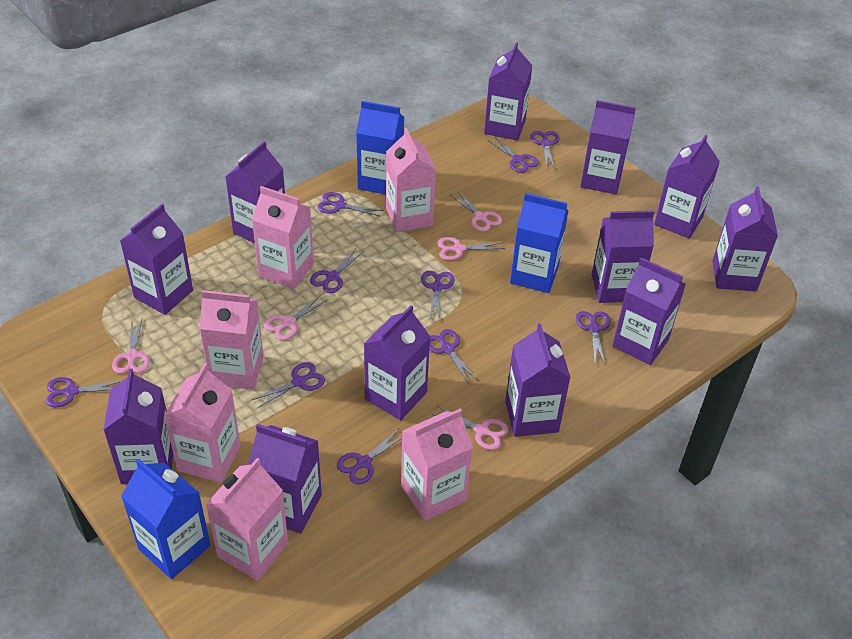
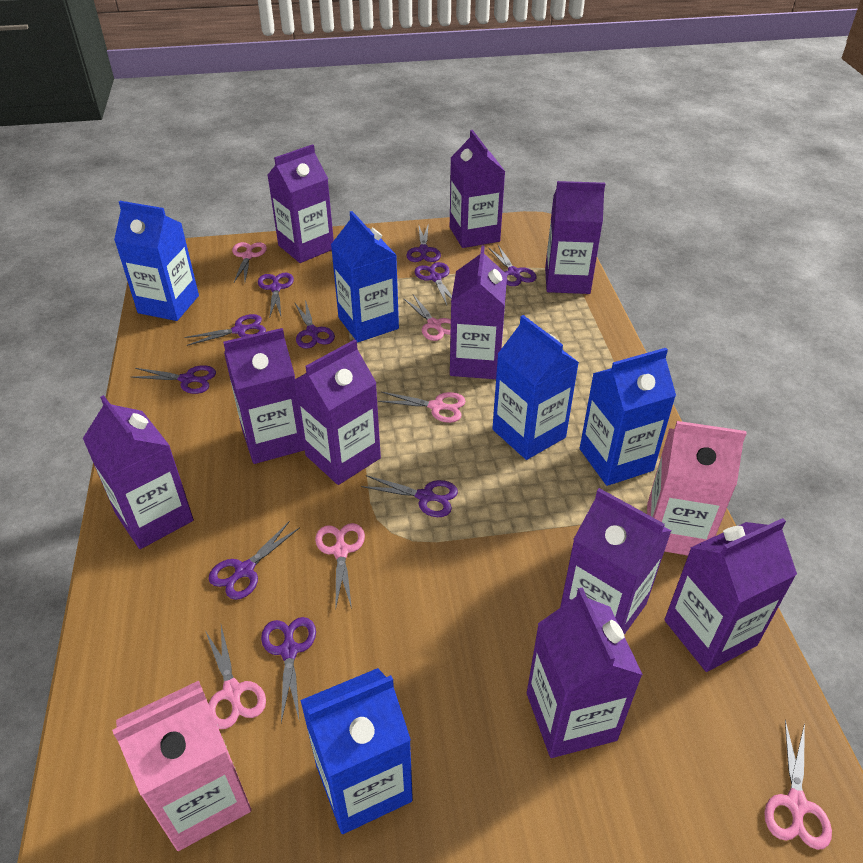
blue carton: [121,459,211,579] [356,101,404,194] [510,193,569,293] = 3 -> [114,201,199,321] [300,668,413,834] [331,211,399,342] [492,315,579,460] [580,348,676,486] = 5
pink carton: [164,364,241,483] [199,290,264,390] [205,458,289,581] [252,186,314,289] [386,128,436,233] [401,408,473,521] = 6 -> [112,681,251,851] [647,421,747,556] = 2
pink scissors: [112,317,150,374] [264,295,327,340] [432,405,509,450] [437,237,505,260] [450,190,502,232] = 5 -> [206,625,266,729] [232,242,267,282] [315,523,365,610] [378,392,466,423] [403,295,451,341] [764,720,832,850] = 6
purple carton: [103,368,173,484] [120,204,193,315] [225,141,285,243] [247,424,322,534] [364,305,431,420] [484,42,533,141] [505,323,571,437] [580,100,636,194] [592,210,654,303] [612,257,686,365] [654,135,720,239] [712,186,778,292] = 12 -> [83,395,194,549] [223,328,305,464] [267,144,334,263] [293,339,381,485] [450,130,505,248] [450,245,507,379] [527,587,643,758] [545,181,605,294] [560,488,671,635] [664,518,797,672] = 10

